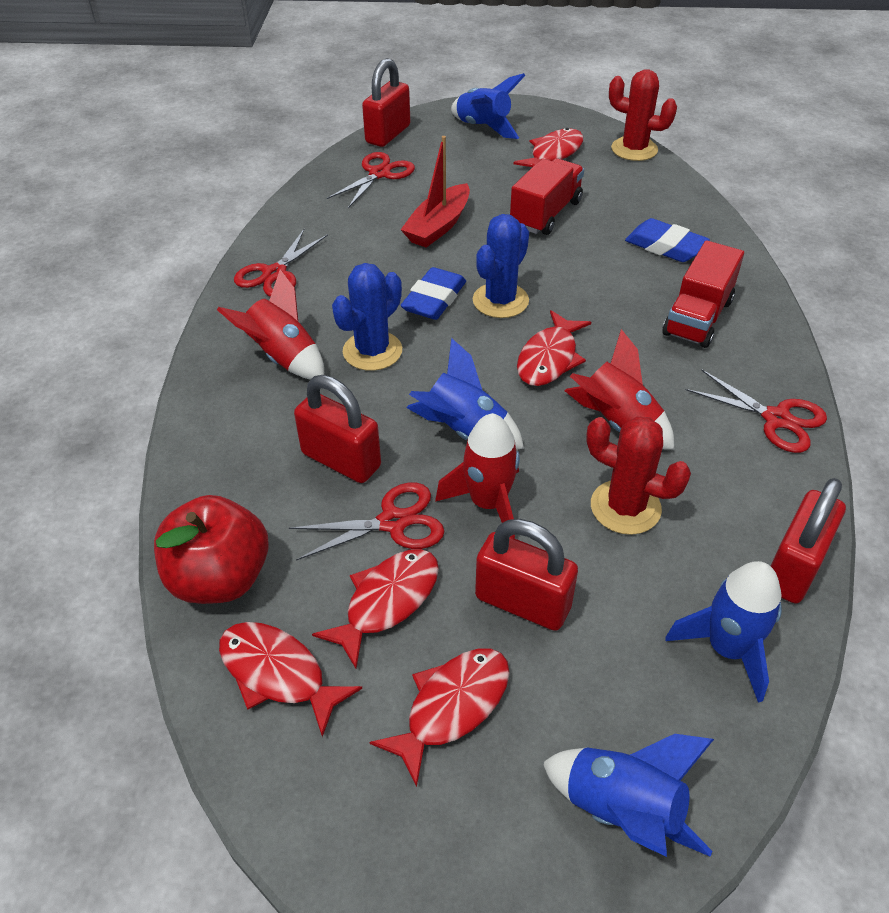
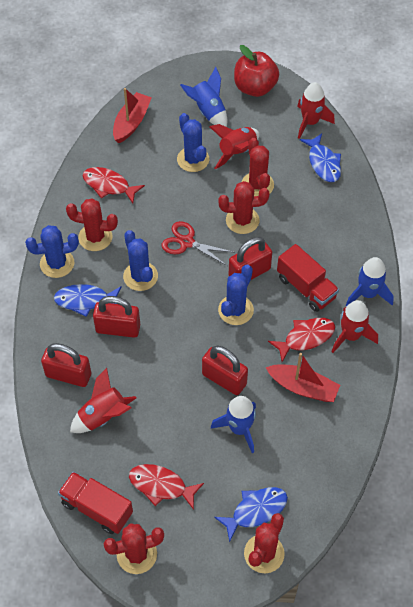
blue cactus: [332,263,402,371] [473,214,529,318] = 2 -> [25,225,79,278] [123,230,158,291] [177,113,209,172] [218,265,254,325] = 4
blue eraser: [401,267,466,320] [625,218,710,262] = 2 -> none = 0
blue fish: none = 0 -> [54,284,122,317] [214,487,288,542] [300,134,341,182] = 3
blue rocket: [406,338,524,450] [451,73,526,139] [543,734,714,857] [666,561,782,703] = 4 -> [180,67,227,127] [211,396,256,453] [346,257,394,307] = 3
red boat: [401,136,470,248] = 1 -> [113,88,152,143] [265,353,340,402] = 2
red cactus: [586,416,691,535] [609,69,677,161] = 2 -> [66,198,118,251] [104,523,164,574] [218,181,269,234] [241,138,274,196] [244,513,285,573] = 5
red fish: [219,622,362,737] [312,549,439,669] [370,649,510,787] [513,128,583,167] [517,310,591,386] = 5 -> [82,167,145,203] [129,464,204,510] [268,318,335,362] = 3
red rocket: [217,269,324,379] [435,413,520,538] [564,329,674,450] = 3 -> [70,368,137,433] [209,124,260,169] [297,82,335,139] [331,300,378,353] = 4
red scissors: [234,229,328,297] [289,483,444,561] [327,152,415,208] [686,369,827,453] = 4 -> [162,221,235,266] = 1

